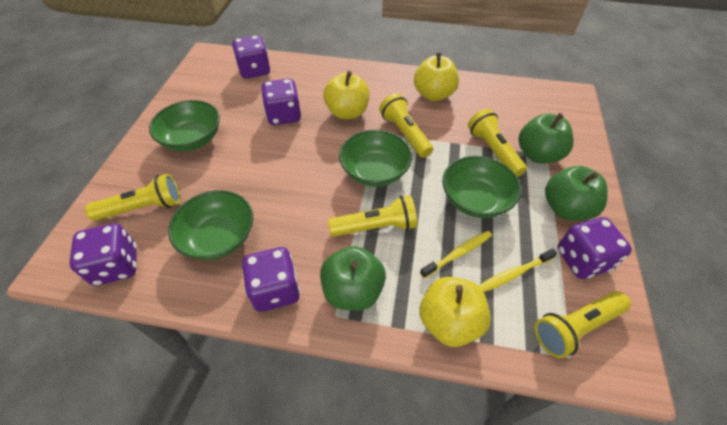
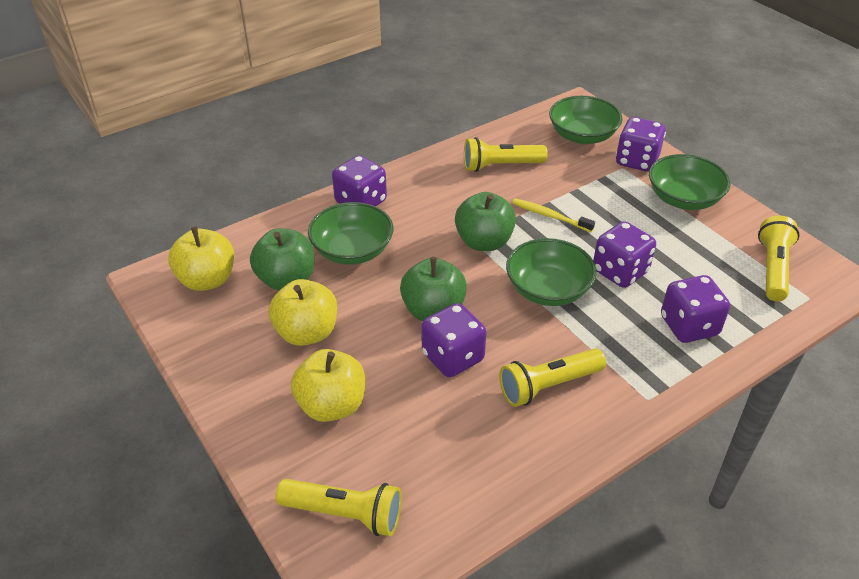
yellow flashlight: [85,174,180,221] [328,195,417,237] [379,93,433,158] [468,109,527,177] [535,291,631,358] = 5 -> [275,479,402,536] [464,137,548,172] [499,348,606,407] [758,216,799,301] = 4
yellow toothbrush: [420,231,492,278] [478,248,557,292] = 2 -> [512,198,595,232] = 1

